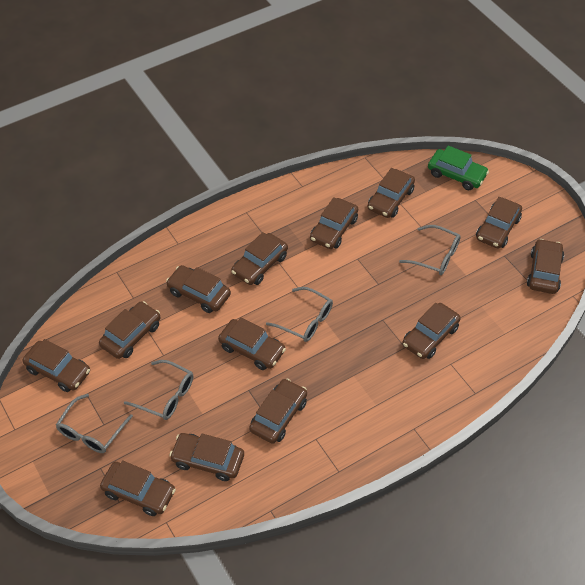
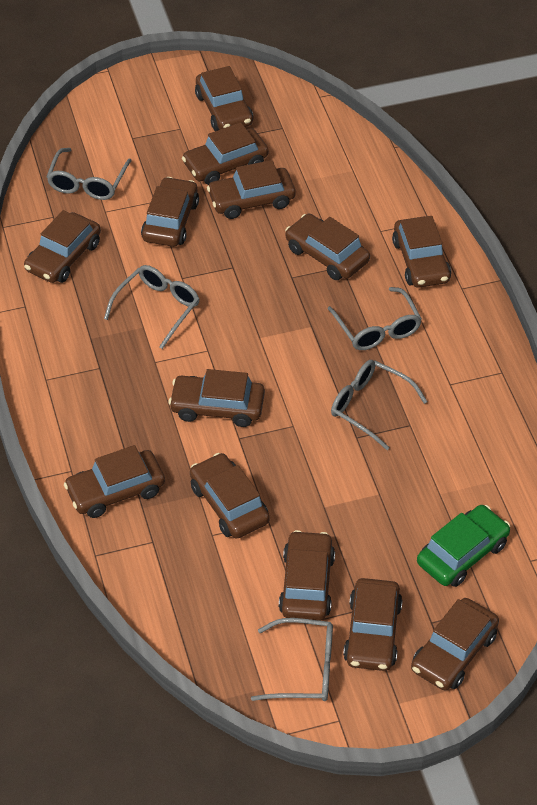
grey glasses: [56,394,133,453] [124,360,193,420] [266,287,333,342] [399,225,461,275] = 4 -> [46,148,132,200] [104,265,200,349] [251,618,333,701] [328,287,422,350] [331,360,428,450] = 5

